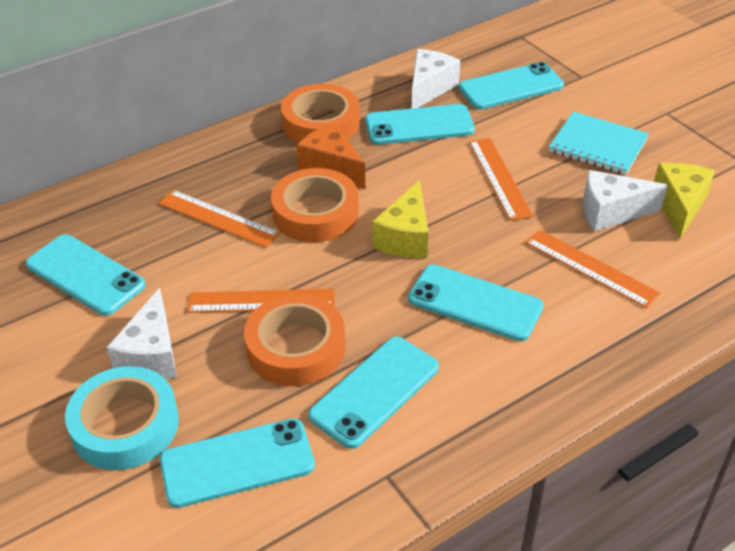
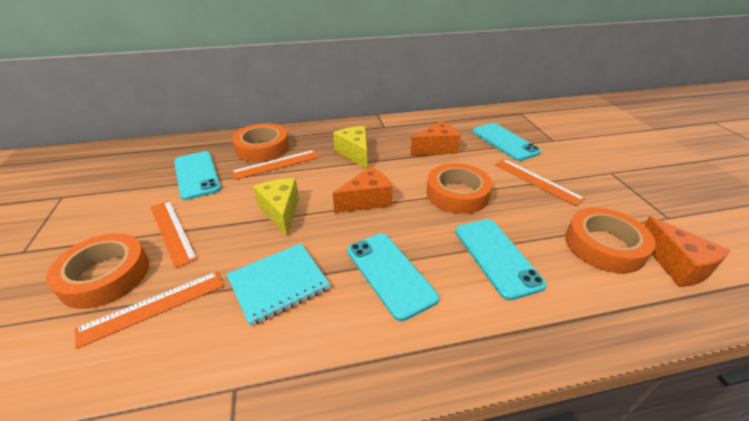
orange cheese: [297,123,365,189] = 1 -> [333,166,393,213] [411,121,461,155] [644,216,731,287] = 3
orange tape: [244,294,345,386] [271,168,359,242] [281,84,360,143] = 3 -> [46,233,149,309] [232,123,289,162] [426,163,493,214] [565,208,656,273] = 4
turquoise phone: [26,234,146,316] [160,418,315,508] [308,337,439,449] [365,104,475,145] [408,264,544,341] [459,62,564,109] = 6 -> [174,151,221,200] [347,233,439,321] [455,219,547,300] [473,123,541,161] = 4
turquoise tape: [65,366,179,470] = 1 -> none = 0
white cheese: [106,288,177,379] [412,49,460,108] [583,170,668,231] = 3 -> none = 0

